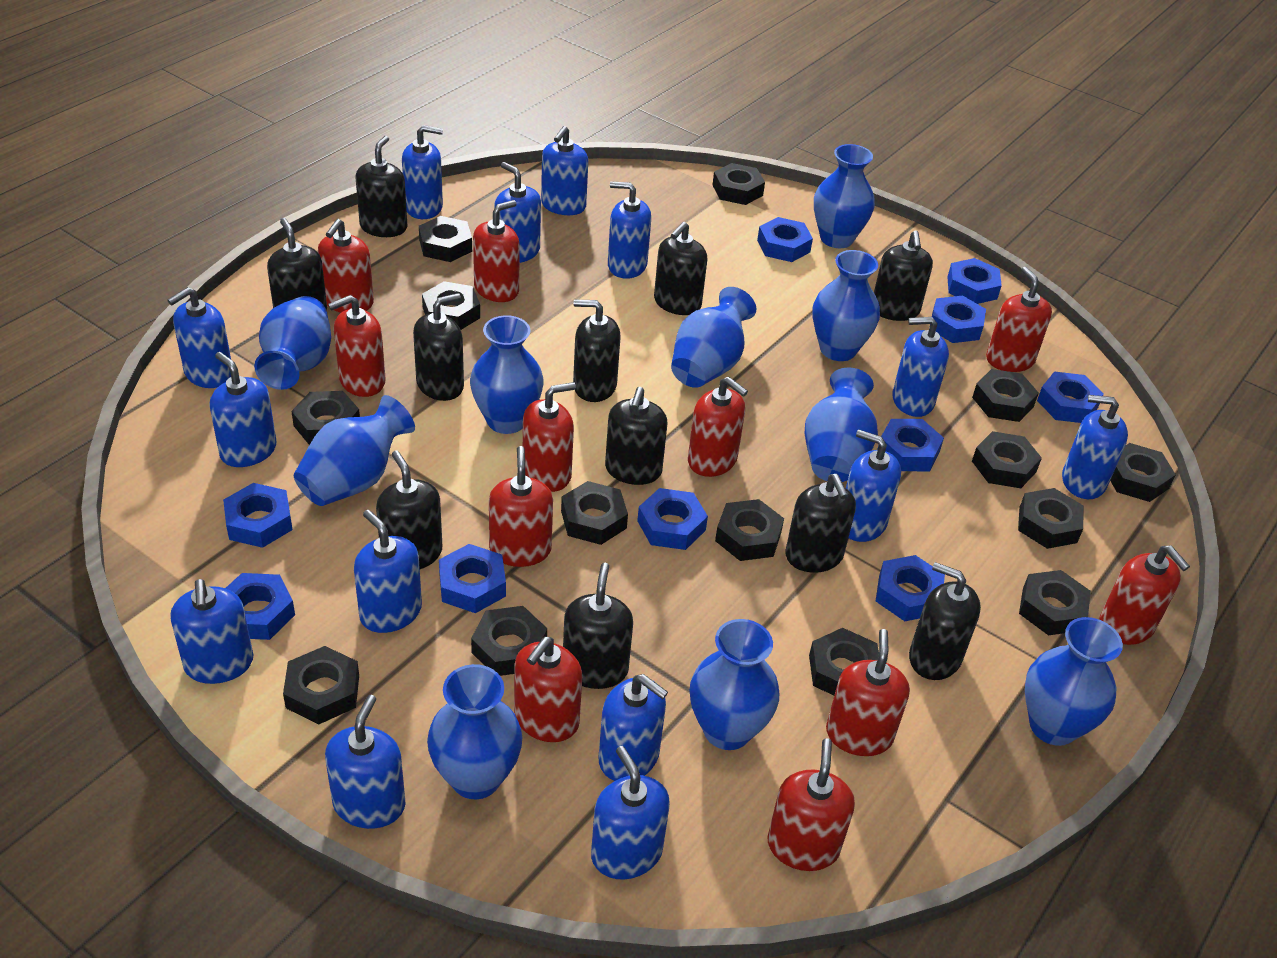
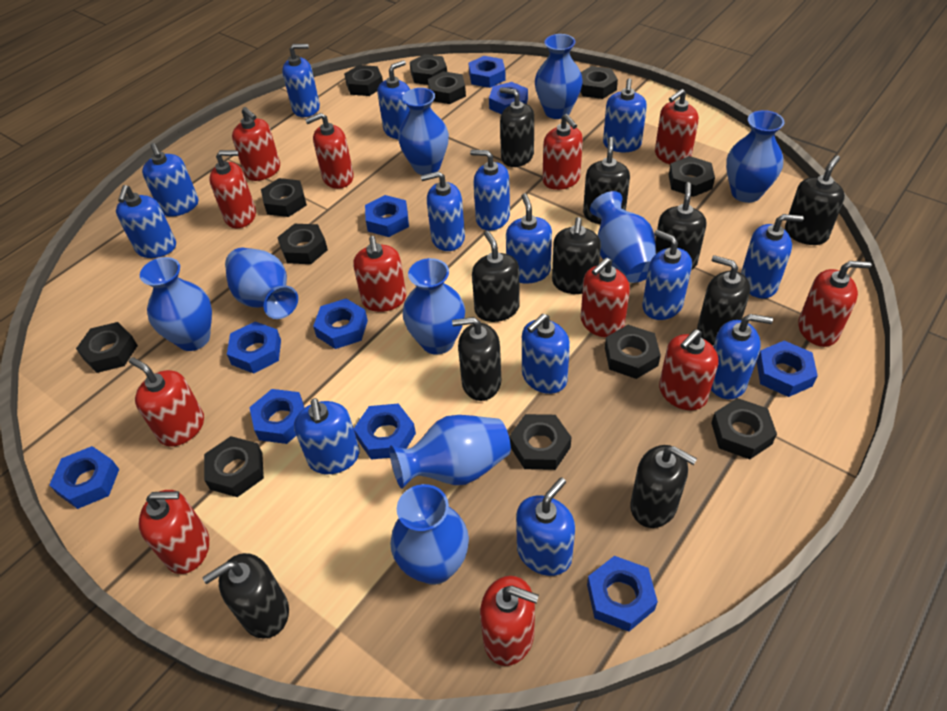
black nut: [283,646,359,724] [291,391,360,445] [419,216,472,262] [422,281,480,330] [471,606,547,676] [561,481,628,545] [712,163,765,205] [715,499,784,561] [809,628,879,695] [972,369,1039,422] [972,431,1042,488] [1018,488,1083,549] [1019,570,1091,635] [1110,443,1176,502] = 14 -> [76,322,138,373] [204,436,264,497] [261,178,307,217] [277,224,328,264] [344,65,383,96] [410,54,447,85] [428,71,466,104] [509,414,571,470] [580,66,618,99] [605,325,661,379] [669,156,715,197] [711,398,777,459] = 12
black soap dispenser: [267,218,327,311] [356,136,407,237] [376,451,442,569] [413,293,464,401] [563,563,633,689] [573,300,621,402] [605,387,668,485] [654,222,707,315] [785,474,856,573] [874,230,933,321] [909,562,981,680] = 11 -> [202,553,289,639] [452,317,501,401] [472,231,520,322] [500,87,534,167] [552,217,601,294] [583,137,630,224] [630,445,697,528] [655,182,707,270] [697,255,750,346] [785,155,845,245] = 10
blue vase: [254,296,331,390] [294,395,415,506] [427,664,522,799] [470,315,544,434] [671,287,757,388] [690,619,779,750] [805,367,878,482] [812,250,880,361] [814,144,875,248] [1025,617,1123,746] = 10 -> [140,257,212,351] [225,248,298,319] [389,415,511,489] [390,484,469,585] [398,88,449,175] [403,258,465,355] [535,34,583,119] [590,191,656,283] [726,110,785,203] = 9
red soap dispenser: [318,219,374,313] [328,295,386,397] [473,200,520,302] [489,446,553,567] [514,637,582,742] [523,382,576,492] [688,377,748,477] [767,738,855,871] [826,629,910,756] [986,267,1052,372] [1099,545,1190,645] = 11 -> [129,357,204,447] [139,490,209,574] [209,150,256,228] [232,107,280,181] [305,113,354,189] [353,236,406,312] [480,576,539,666] [543,114,583,190] [581,258,630,338] [655,89,699,164] [659,329,719,410] [798,261,871,347] = 12

